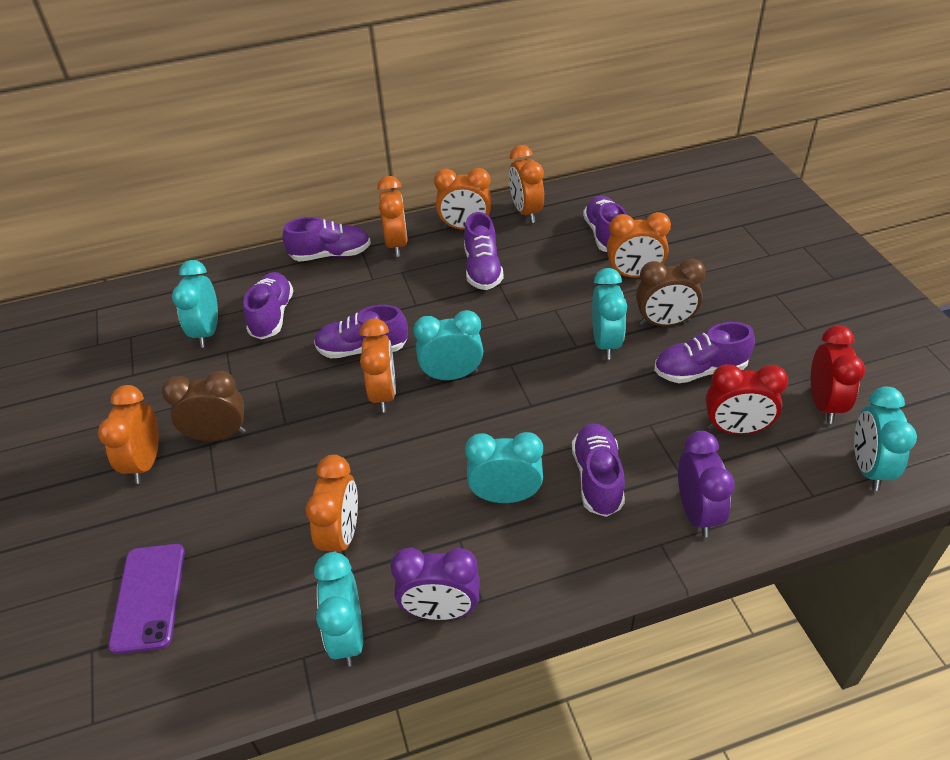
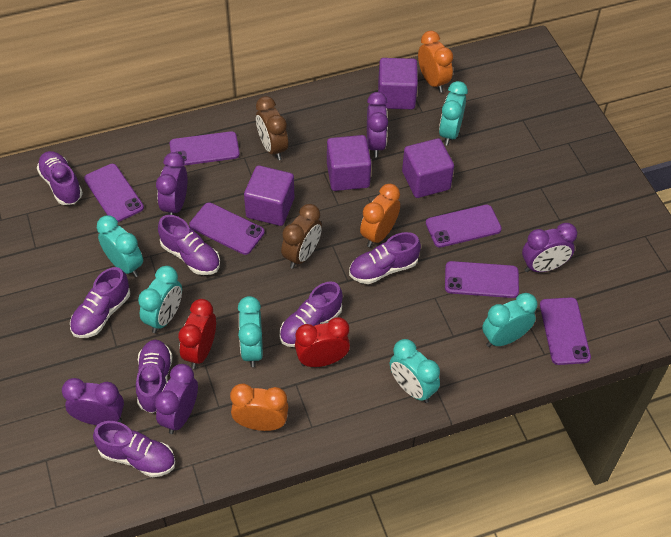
orange clock: [98,385,159,484] [305,455,358,553] [360,318,396,413] [377,176,408,257] [434,168,491,230] [509,145,544,223] [607,212,671,277] = 7 -> [230,384,288,431] [360,184,400,247] [418,31,453,93] = 3
purple clock: [391,547,480,620] [678,431,735,537] = 2 -> [62,378,124,425] [155,364,198,434] [156,152,188,215] [367,92,388,158] [522,223,577,272] = 5
purple cube: none = 0 -> [244,165,294,226] [327,135,371,191] [378,58,418,109] [402,138,454,198] = 4
purple phone: [108,544,185,654] = 1 -> [84,164,144,222] [170,131,240,166] [189,202,265,255] [426,205,502,248] [445,261,519,298] [540,297,591,365] = 6

